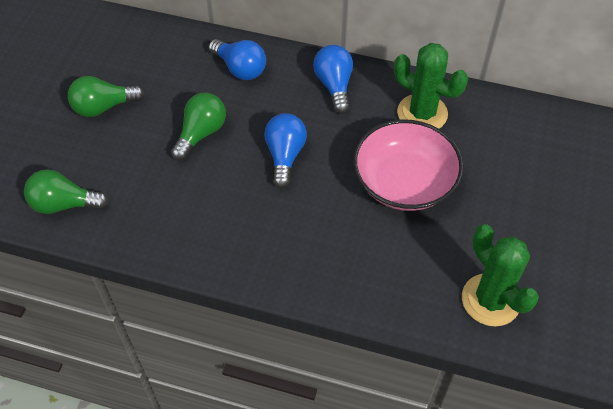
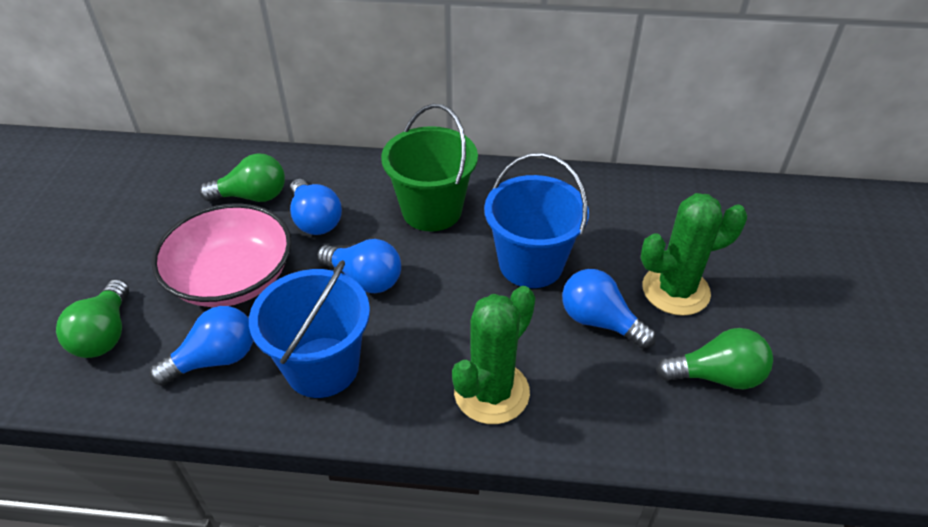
blue bucket: none = 0 -> [249,260,370,398] [484,153,589,288] = 2
blue light bulb: [208,39,266,80] [264,113,307,188] [313,45,353,114] = 3 -> [149,306,253,386] [290,179,342,235] [317,239,401,293] [562,269,656,349] = 4
green bucket: none = 0 -> [381,104,478,232] = 1

